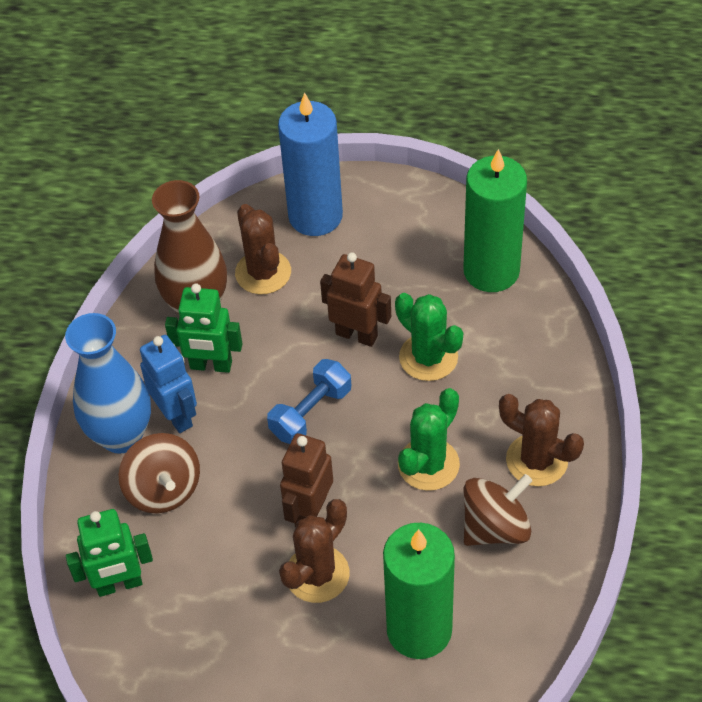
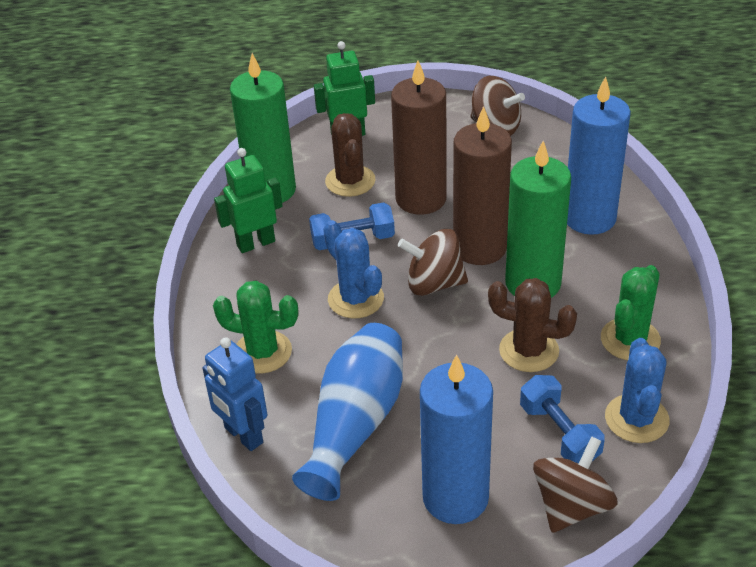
blue cactus: none = 0 -> [323,220,384,318] [605,338,669,443] = 2
blue candle: [278,92,343,236] = 1 -> [420,354,493,524] [567,76,631,235] = 2
blue dumbbell: [267,359,351,444] = 1 -> [309,202,395,250] [520,375,605,464] = 2
brown cactus: [235,204,291,294] [279,499,349,603] [499,394,584,486] = 3 -> [325,113,376,197] [488,278,577,372] = 2
brown candle: none = 0 -> [391,60,447,215] [453,106,512,265] = 2
brown robot: [280,433,333,527] [320,252,391,347] = 2 -> none = 0
brown spinning top: [119,433,200,513] [463,474,532,546] = 2 -> [398,229,468,296] [470,76,525,136] [533,436,618,533] = 3
brown vase: [152,180,227,314] = 1 -> none = 0

